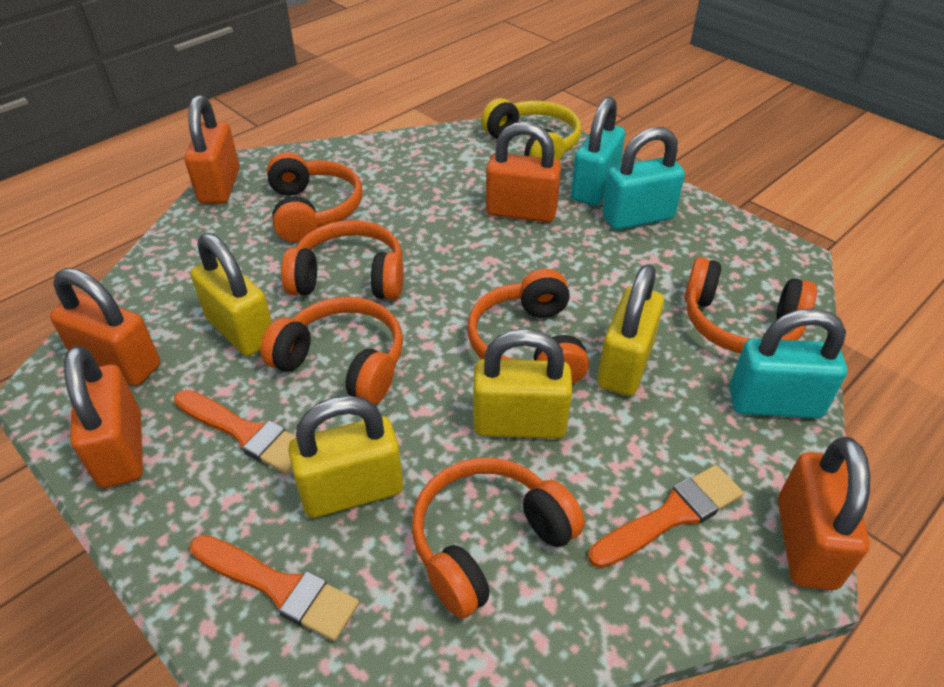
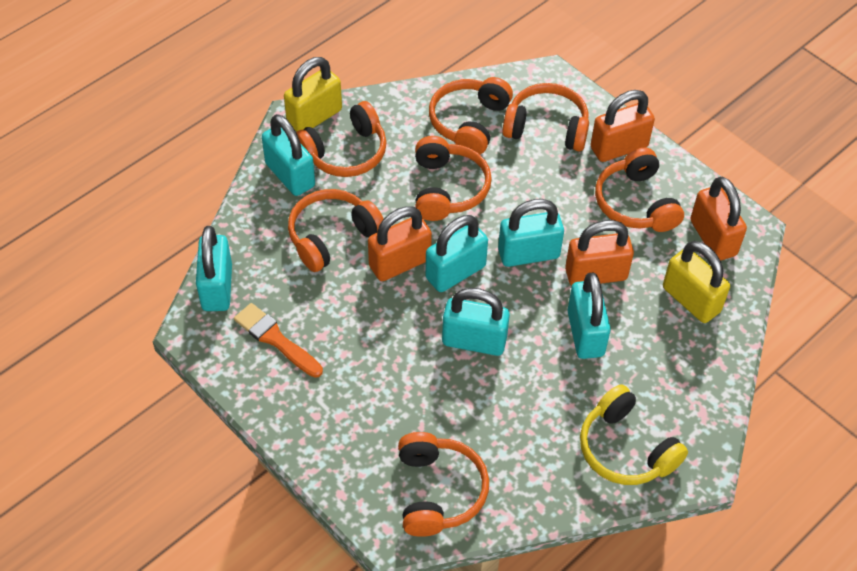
orange brush: [174,390,296,474] [190,535,359,642] [588,465,744,568] = 3 -> [234,303,323,378] = 1
orange headphones: [260,297,403,405] [267,152,362,242] [281,220,404,300] [412,458,585,619] [467,269,589,384] [684,257,817,353] = 6 -> [288,189,383,272] [296,101,387,177] [398,432,489,537] [415,136,492,221] [429,77,513,154] [502,83,589,151] [595,147,684,232] = 7
orange padlock: [50,268,160,386] [64,345,143,488] [185,95,240,204] [486,122,561,222] [778,437,870,590] = 5 -> [368,206,432,281] [565,220,634,286] [591,90,655,162] [690,177,747,261] = 4
turquoise padlock: [571,97,625,206] [602,127,685,230] [729,308,847,418] = 3 -> [196,226,232,311] [262,114,315,196] [425,215,488,292] [442,288,510,356] [498,199,564,267] [568,272,611,359] = 6
yellow padlock: [191,233,272,356] [288,395,403,518] [473,329,573,439] [597,264,664,396] = 4 -> [284,57,342,132] [663,241,730,323] = 2

